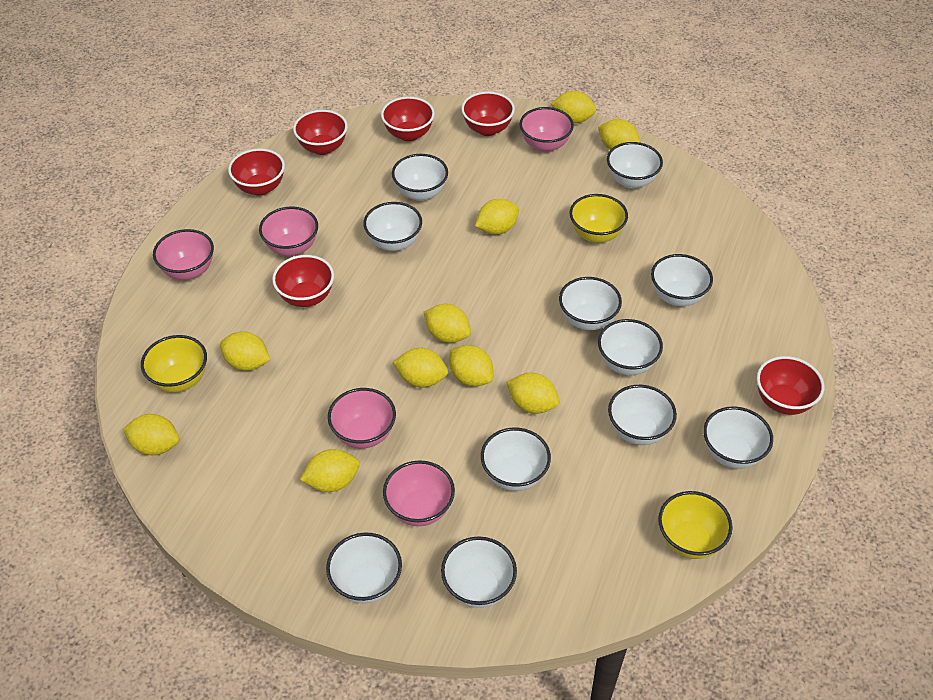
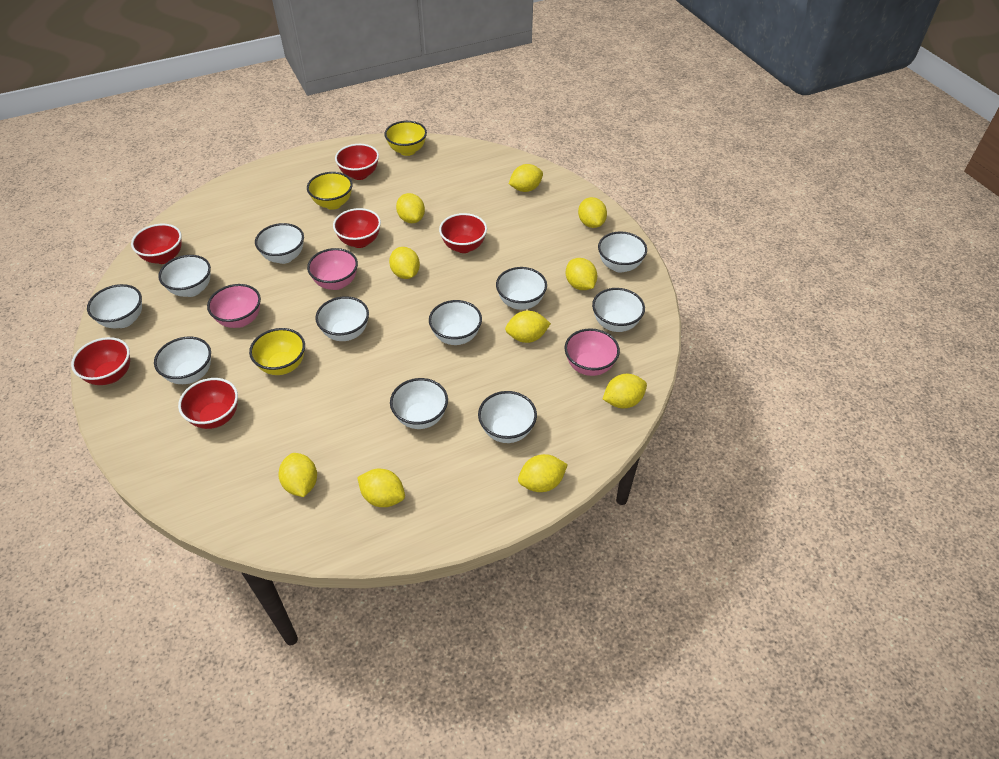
pink bowl: [153,229,214,280] [259,206,318,256] [328,388,396,449] [383,460,455,526] [519,107,574,152] = 5 -> [207,284,261,328] [307,248,358,290] [564,328,620,376] = 3

